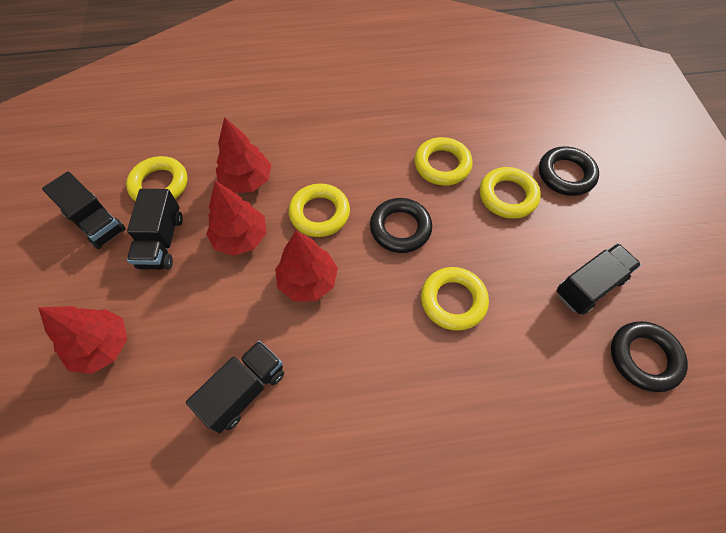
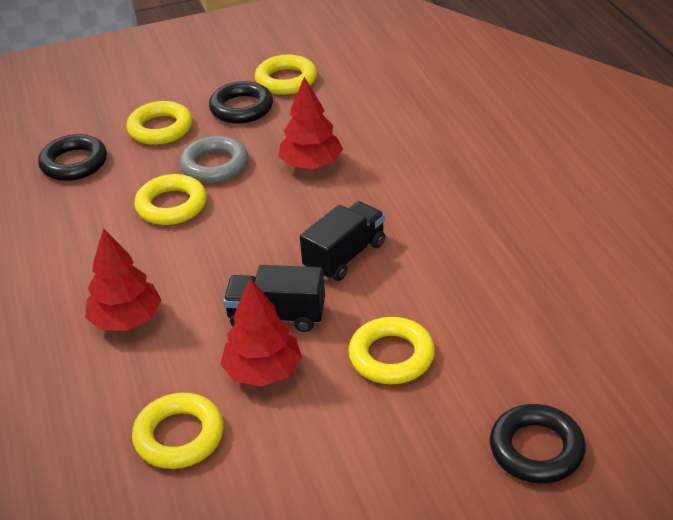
black truck: [42,171,126,249] [127,189,183,270] [186,341,284,433] [557,243,641,314] = 4 -> [223,265,325,332] [300,201,385,281] = 2
grey ring: none = 0 -> [179,136,249,183] = 1
red tree: [38,306,127,374] [206,181,267,256] [216,117,271,193] [275,231,338,301] = 4 -> [85,228,162,331] [220,278,302,386] [278,77,343,169] = 3

